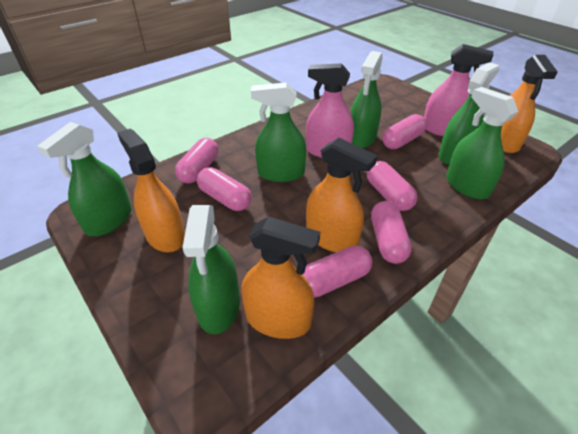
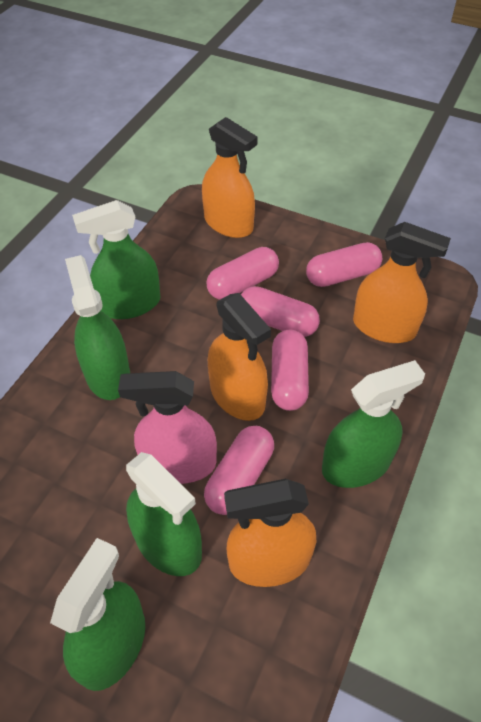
green spray bottle: [37,122,132,236] [182,205,240,334] [251,82,306,182] [350,51,383,148] [438,62,500,165] [446,87,518,199] = 6 -> [50,538,145,691] [65,255,130,400] [72,200,160,319] [126,452,202,576] [322,360,425,488] = 5
pink capsule: [175,138,218,184] [197,167,251,211] [302,246,372,298] [367,161,418,211] [371,201,412,264] [382,114,427,149] = 6 -> [204,426,274,515] [206,247,279,300] [241,286,320,337] [271,329,309,411] [306,242,382,287] = 5
pink spray bottle: [306,63,354,158] [424,44,493,136] = 2 -> [118,371,217,484] = 1

